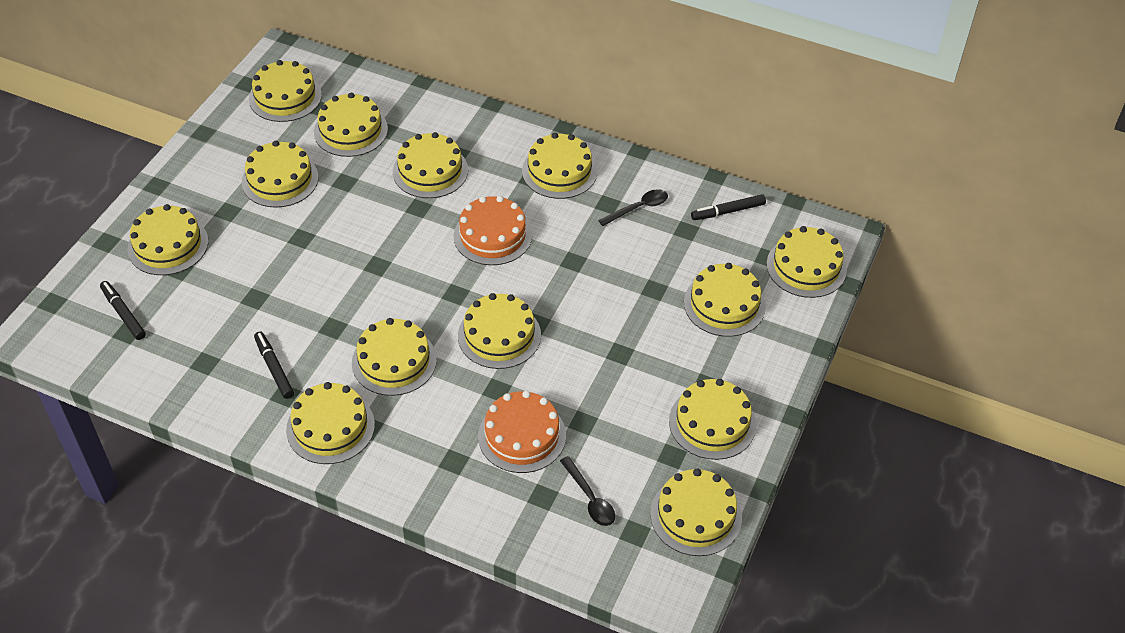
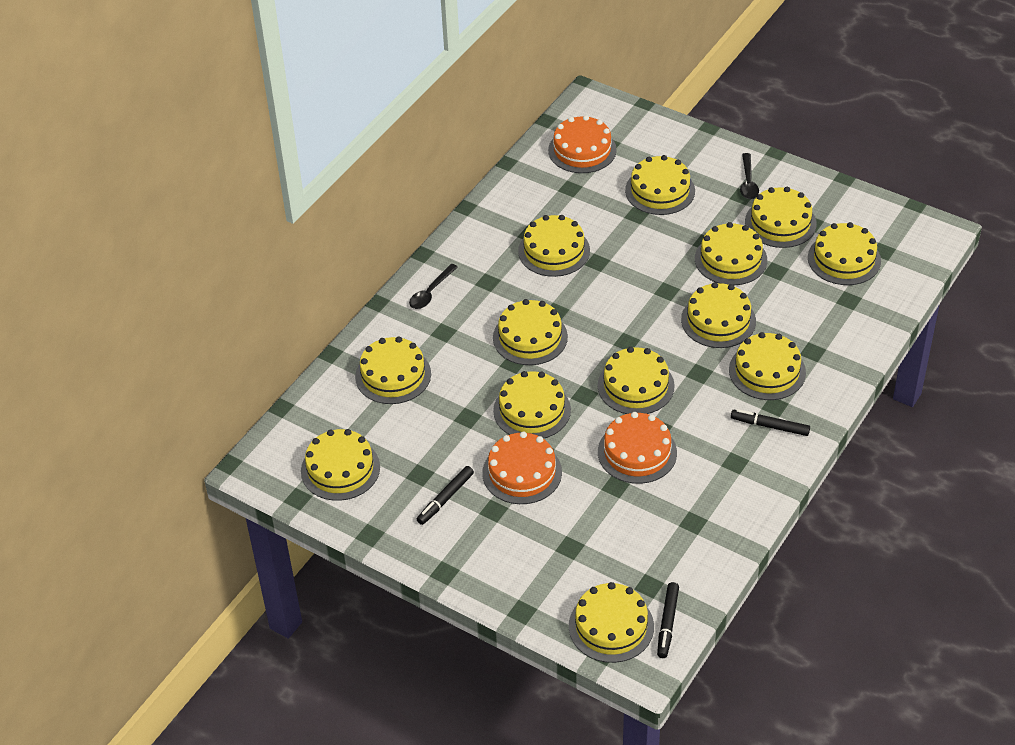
orange cake: [454,196,532,265] [478,391,566,473] = 2 -> [482,431,562,504] [548,115,617,173] [598,412,677,484] = 3

